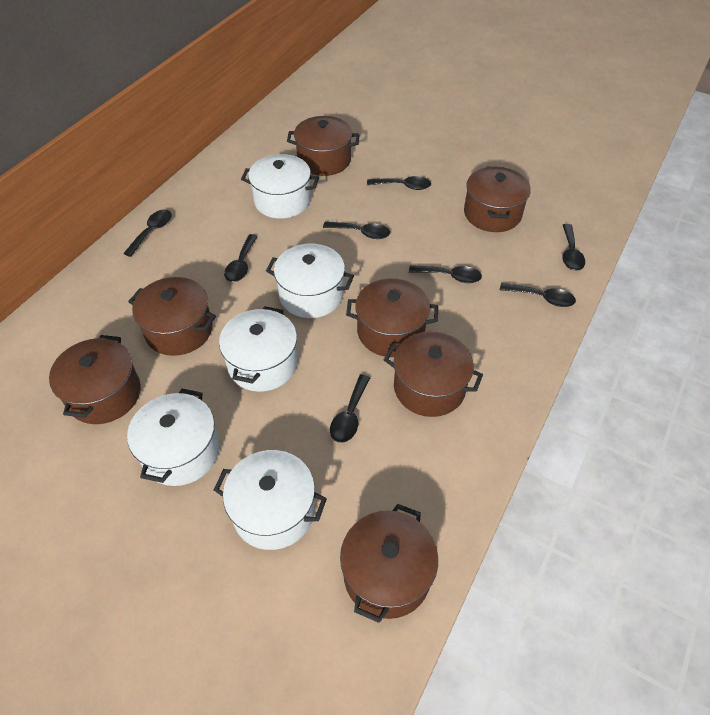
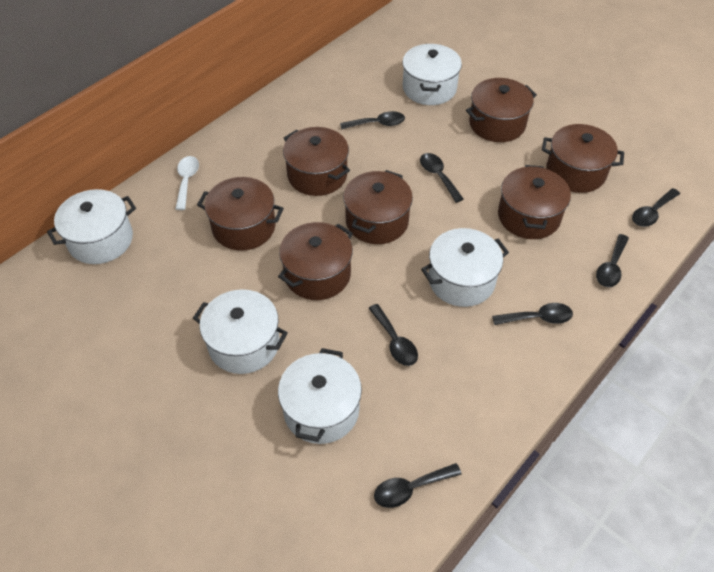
black spoon: [123,209,171,257] [224,234,258,282] [323,221,390,239] [330,375,370,443] [367,176,431,190] [409,265,482,283] [500,283,576,307] [563,224,585,271] = 8 -> [340,111,405,129] [368,304,418,366] [374,463,462,508] [420,153,464,203] [492,303,573,325] [596,234,629,287] [632,188,680,227] = 7
white spoon: none = 0 -> [175,156,199,210] = 1

